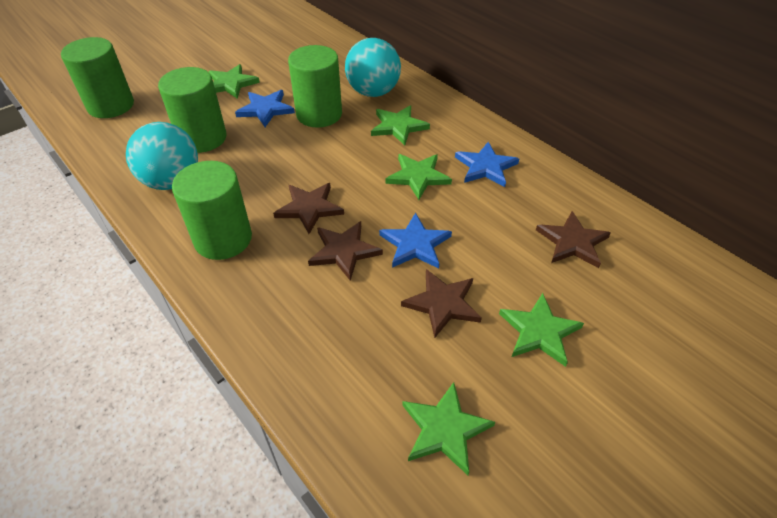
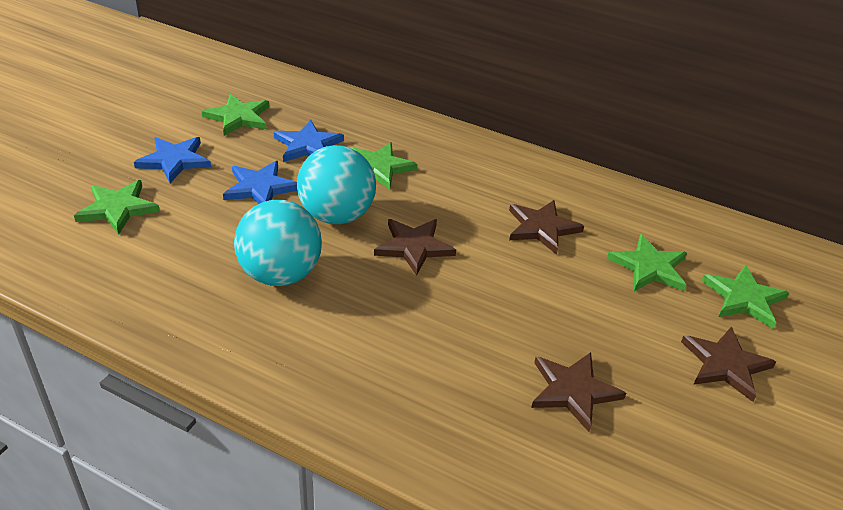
green cylinder: [61,37,134,118] [158,67,227,153] [172,161,252,260] [288,45,342,128] = 4 -> none = 0

